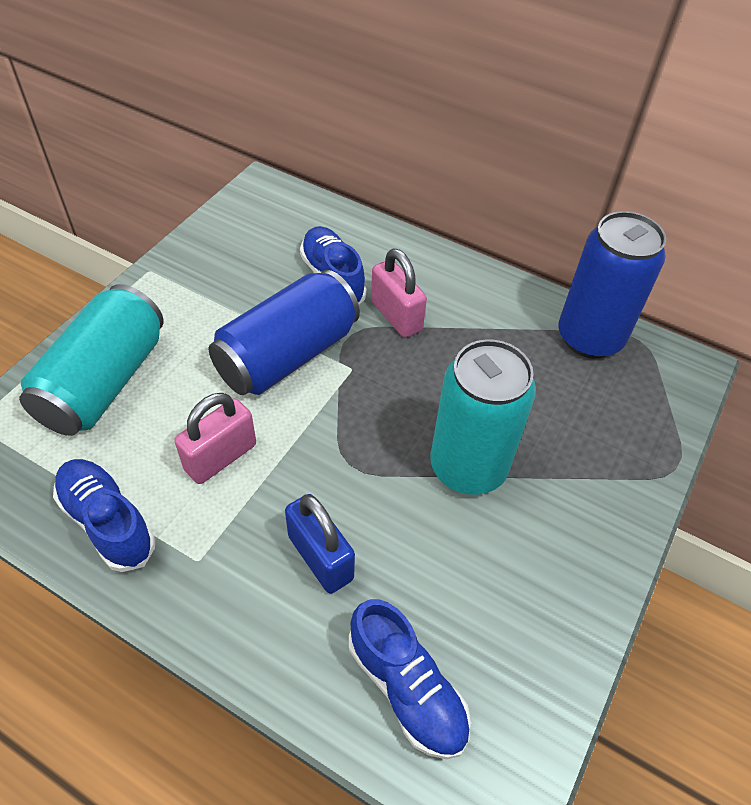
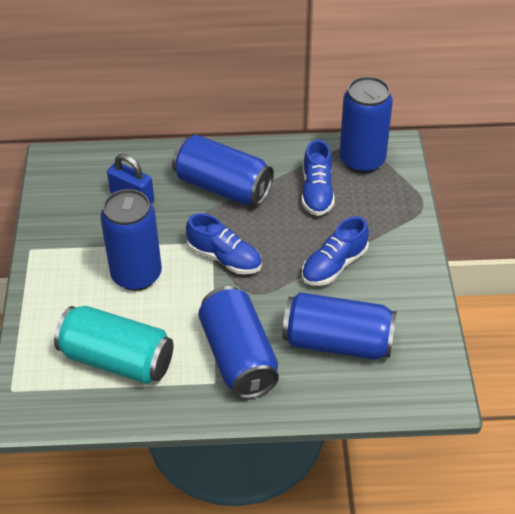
blue can: [209,270,360,395] [559,211,666,359] = 2 -> [100,189,162,291] [172,135,274,206] [198,286,279,399] [282,292,397,360] [339,76,393,173] = 5
pink padlock: [174,393,256,484] [371,248,427,338] = 2 -> none = 0
turquoise can: [19,284,164,436] [430,339,536,495] = 2 -> [54,306,173,384] = 1

